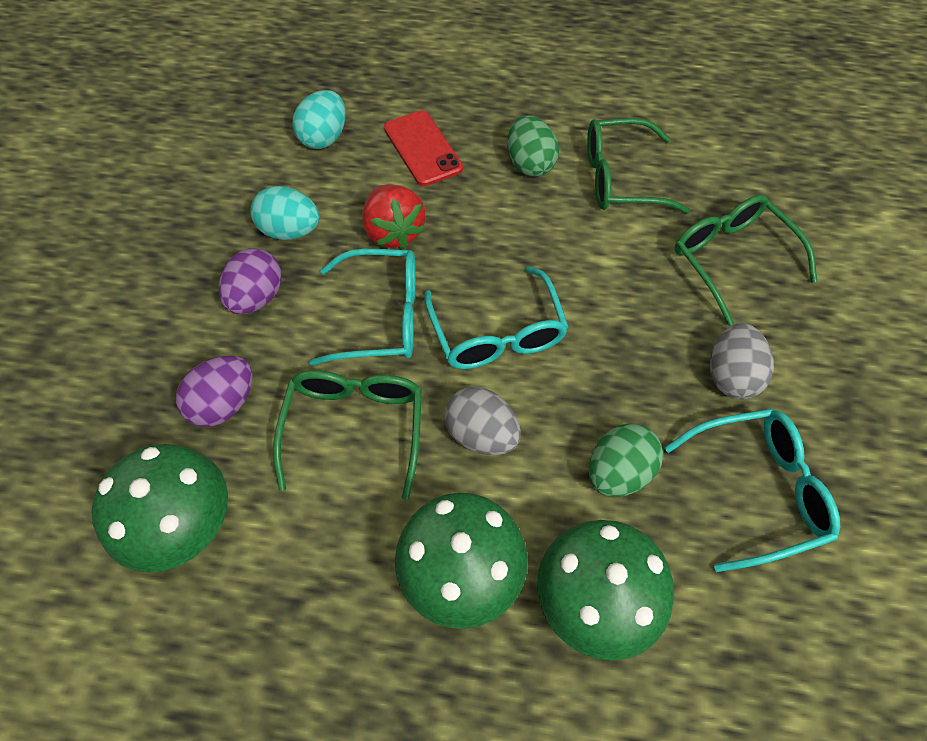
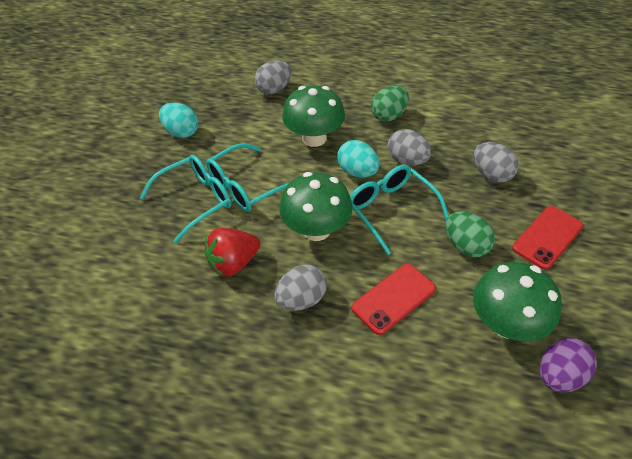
green glasses: [273,370,422,500] [587,118,690,214] [674,195,817,326] = 3 -> none = 0
grey egg: [444,387,521,455] [710,323,774,399] = 2 -> [255,60,292,94] [274,264,327,311] [388,129,431,166] [474,142,519,183] = 4
purple egg: [176,356,252,427] [219,248,282,314] = 2 -> [540,338,597,392] = 1
red phone: [384,110,463,186] = 1 -> [352,264,436,335] [512,206,584,270] = 2

